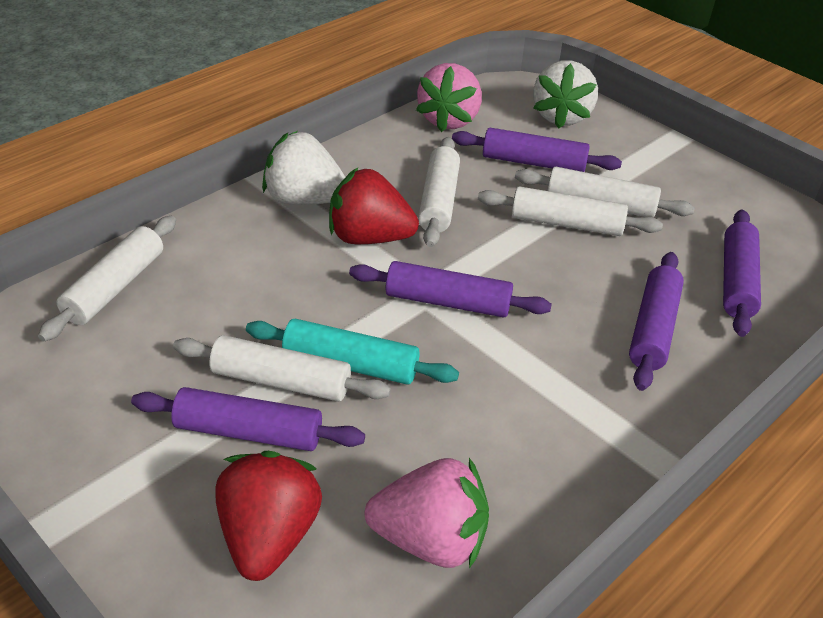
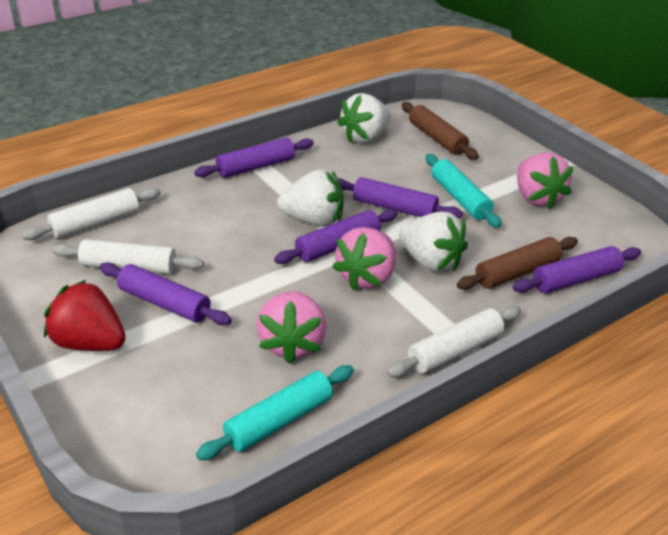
brown rolling pin: none = 0 -> [402,102,479,160] [457,237,578,290] = 2
pink strawberry: [365,458,489,569] [416,63,482,132] = 2 -> [256,292,326,364] [332,227,396,291] [517,153,574,209] = 3
red strawberry: [215,451,322,581] [329,168,419,244] = 2 -> [44,280,125,351] = 1
turquoise rolling pin: [246,319,459,385] = 1 -> [196,365,354,460] [426,154,502,228] = 2
white rolling pin: [38,216,176,341] [173,335,391,402] [418,137,460,247] [478,186,663,236] [515,167,695,218] = 5 -> [22,187,161,240] [52,239,204,274] [387,306,521,377] = 3
white strawberry: [262,131,345,205] [533,61,598,129] = 2 -> [277,169,344,227] [337,93,391,143] [399,212,468,272] = 3

